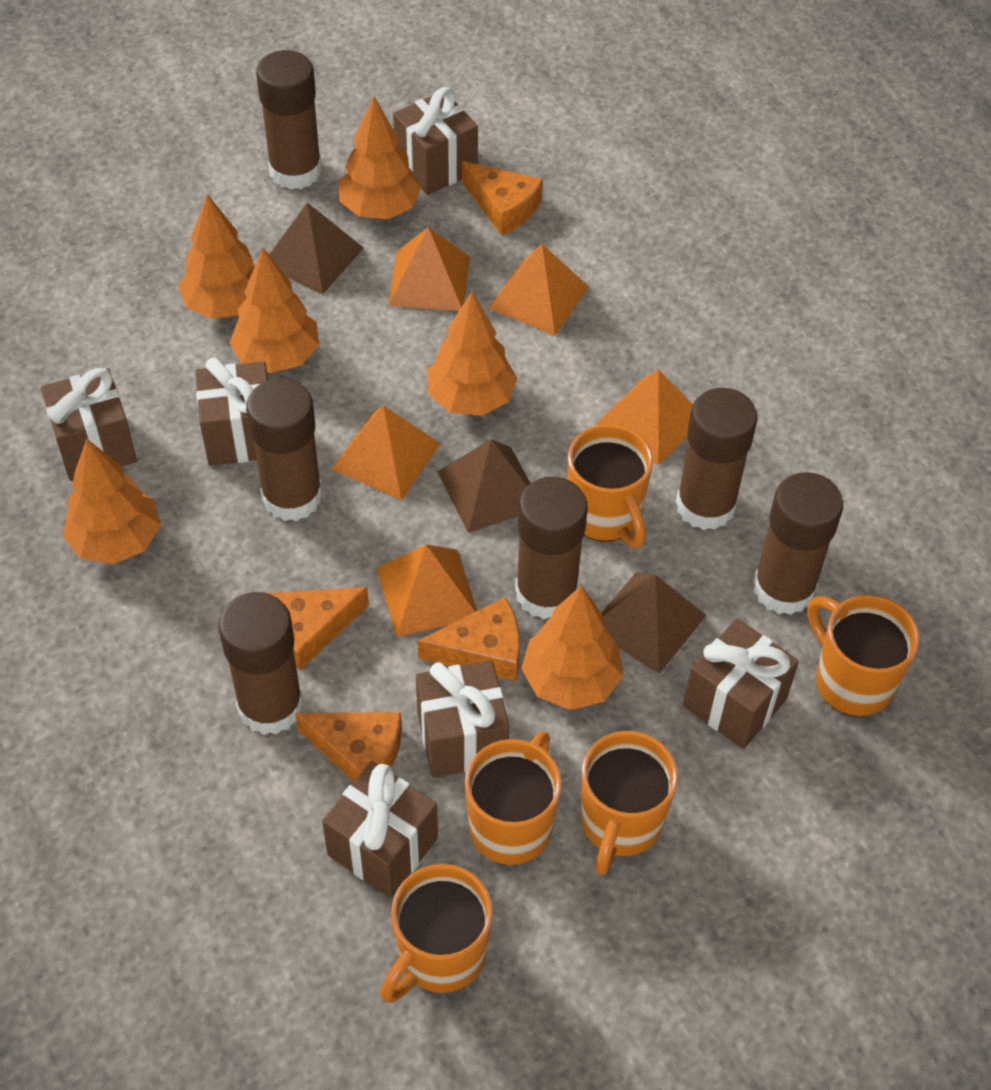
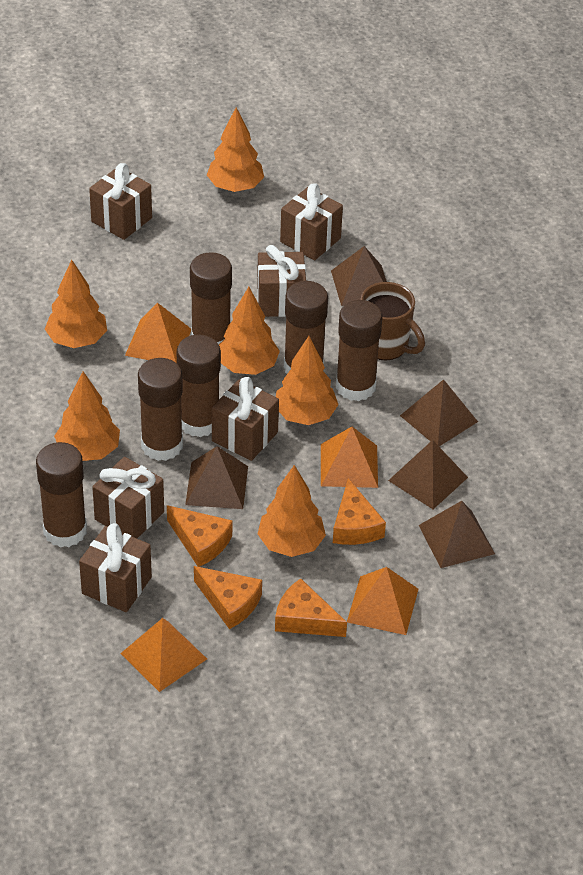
brown mug: none = 0 -> [360,282,425,360] = 1
brown pyramid: [269,202,364,294] [437,439,531,533] [602,572,706,674] = 3 -> [185,446,248,509] [331,246,387,306] [388,440,468,509] [400,379,478,446] [419,501,495,568] = 5
orange mug: [380,864,493,1003] [465,731,562,865] [568,424,653,548] [581,731,678,875] [807,595,920,716] = 5 -> none = 0
orange pyramid: [332,405,441,500] [377,545,477,637] [388,227,470,311] [489,244,589,336] [596,369,693,465] = 5 -> [120,618,207,692] [125,303,191,363] [321,427,378,488] [347,567,418,635] = 4

